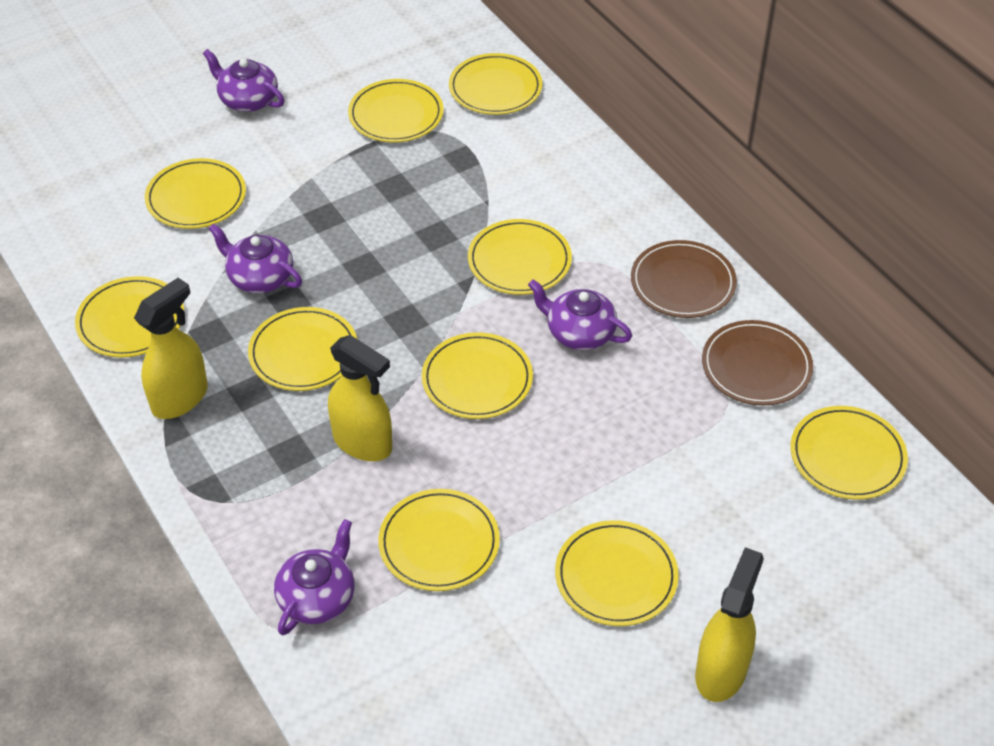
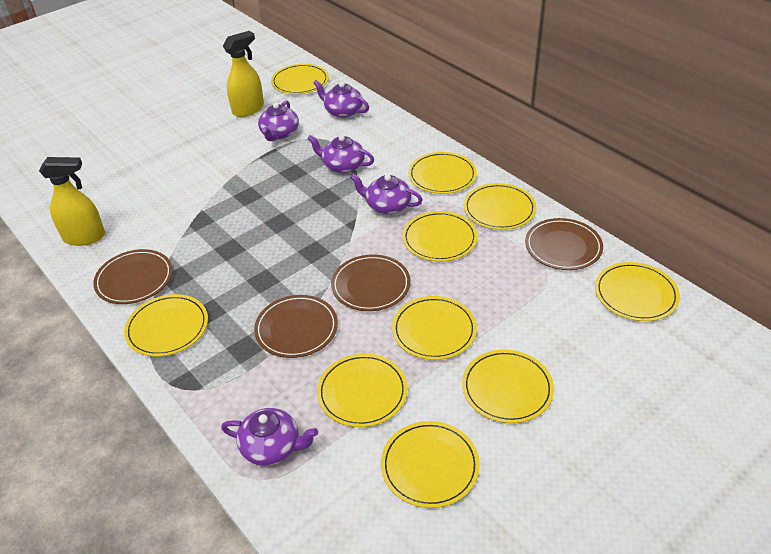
brown plate: [631,240,737,318] [702,320,813,406] = 2 -> [93,249,172,304] [254,295,338,358] [331,254,410,311] [525,218,603,270] = 4
purple teapot: [203,49,284,112] [208,223,302,293] [274,519,355,635] [528,279,632,350] = 4 -> [221,408,318,466] [258,100,299,141] [308,135,374,173] [313,80,369,118] [350,174,423,214] = 5
yellow spray bottle: [134,278,208,419] [328,335,392,461] [695,547,764,702] = 3 -> [39,157,105,246] [223,31,264,117] = 2

